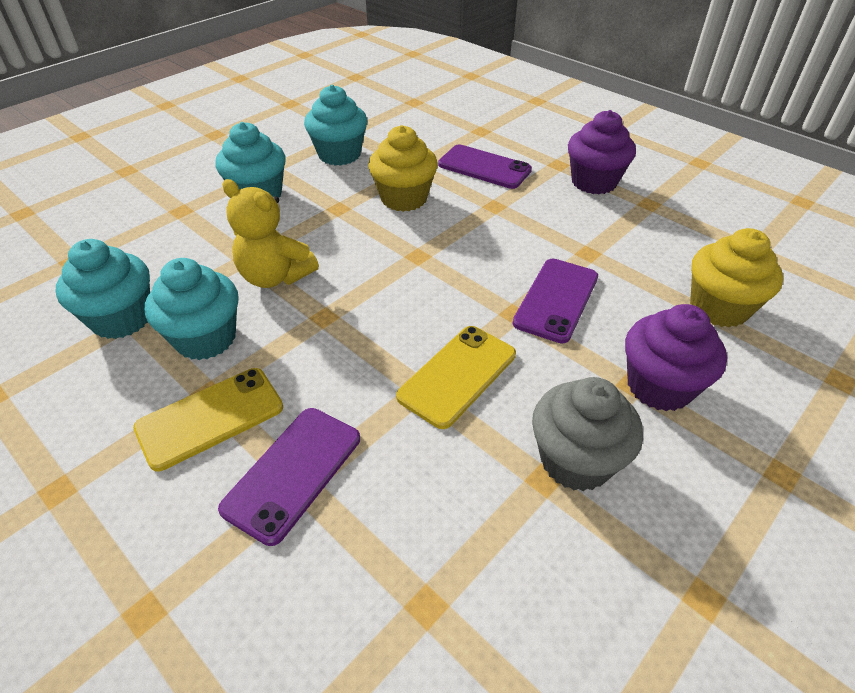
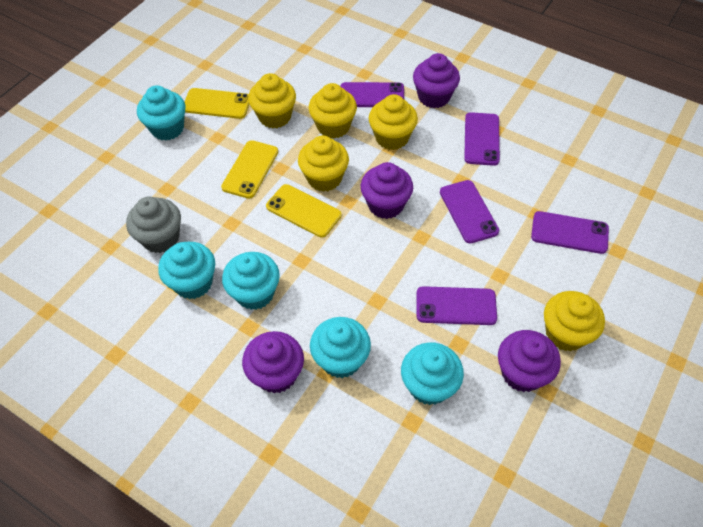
purple cupcake: [568,110,636,194] [625,304,727,411] = 2 -> [242,331,304,393] [361,162,413,219] [413,53,460,108] [498,330,561,392] = 4
purple phone: [218,408,360,546] [438,145,532,189] [512,259,598,344] = 3 -> [340,82,404,107] [417,286,497,325] [440,180,499,243] [464,112,500,166] [531,211,609,254] = 5
turquoise cupcake: [56,239,150,339] [145,258,239,360] [215,122,286,198] [304,85,367,166] = 4 -> [137,85,186,141] [158,242,215,299] [222,252,280,310] [310,317,371,378] [401,342,464,405] = 5
yellow cupcake: [368,125,438,212] [690,228,783,327] = 2 -> [248,73,296,128] [298,136,349,192] [309,83,357,139] [369,94,418,150] [544,291,605,351] = 5
yellow phone: [133,368,283,471] [396,326,516,429] = 2 -> [184,88,249,119] [221,140,278,199] [266,184,342,238] = 3
yellow teddy bear: [222,179,319,288] = 1 -> none = 0

